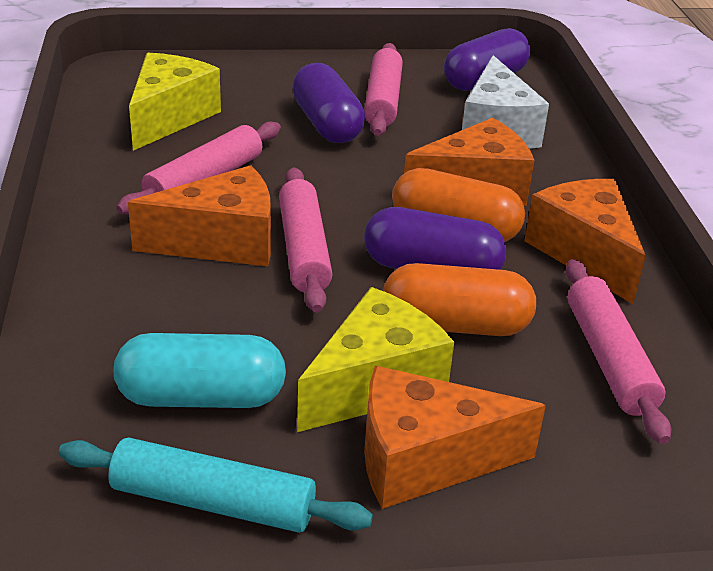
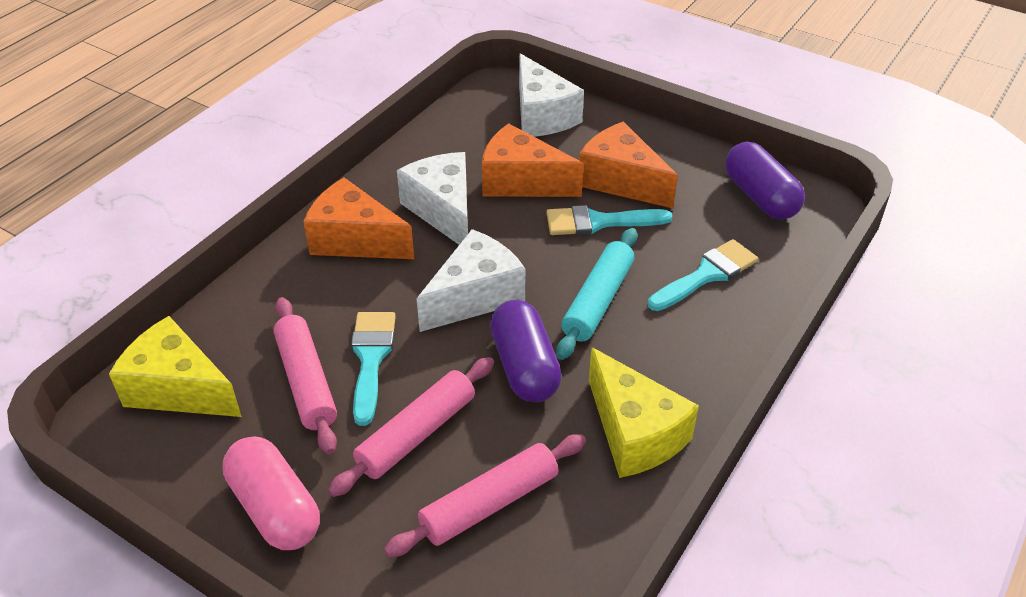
orange capsule: [383,263,536,336] [392,168,525,242] = 2 -> none = 0
orange cheese: [128,165,271,266] [364,366,546,509] [404,118,534,206] [524,179,646,304] = 4 -> [303,178,414,259] [482,123,584,197] [579,121,678,208] = 3
pink capsule: none = 0 -> [223,436,320,550] = 1
pink rolling pin: [116,121,281,215] [279,168,332,313] [364,43,403,136] [566,259,671,444] = 4 -> [273,297,337,454] [328,357,494,497] [384,434,586,557] = 3
purple capsule: [292,63,365,143] [364,207,506,270] [444,28,530,91] = 3 -> [490,300,562,402] [725,142,805,220] = 2
turquoise brush: none = 0 -> [351,312,396,426] [546,205,672,235] [648,239,758,311] = 3
turquoise capsule: [114,333,286,408] = 1 -> none = 0
white cheese: [462,55,549,149] = 1 -> [397,152,468,245] [417,229,526,332] [519,53,584,137] = 3

